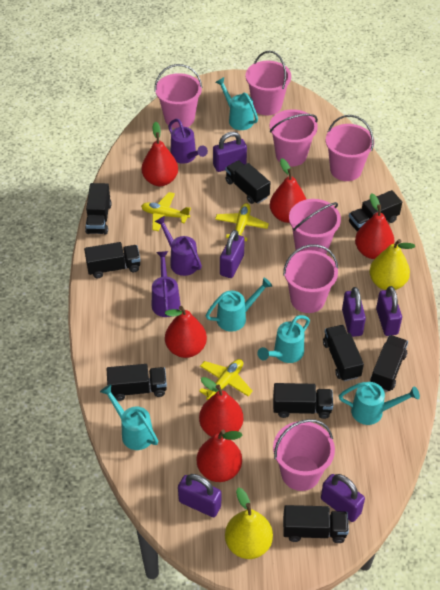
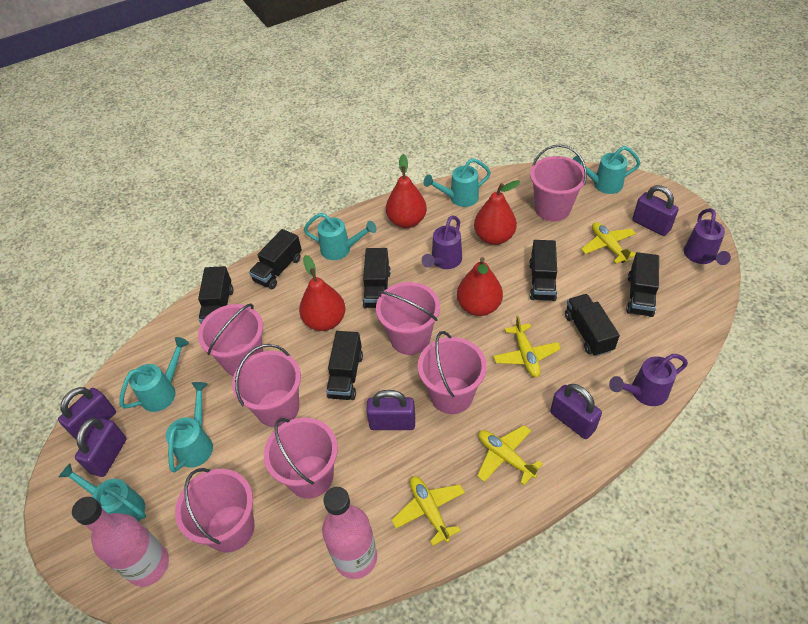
black truck: [84,242,140,278] [85,183,112,235] [107,364,167,401] [225,160,271,204] [273,383,333,419] [283,505,349,543] [323,325,364,381] [349,190,402,232] [370,335,408,392] = 9 -> [198,266,234,323] [249,229,302,289] [326,331,363,400] [363,248,391,308] [529,240,557,301] [565,294,620,357] [626,252,659,317] = 7
pink bottle: none = 0 -> [72,497,169,587] [322,487,377,579] = 2
purple padlock: [178,474,221,517] [213,132,247,172] [220,230,245,278] [321,474,365,522] [342,287,366,337] [376,286,402,336] = 6 -> [58,387,116,440] [75,418,127,477] [366,390,415,430] [550,384,602,439] [632,185,679,236] = 5
red pear: [142,121,178,186] [165,306,207,358] [197,430,243,482] [199,377,243,437] [270,158,307,223] [355,193,395,259] = 6 -> [299,255,345,331] [386,154,427,228] [457,257,503,316] [474,180,521,245] = 4
turquoise watering can: [100,384,158,450] [206,278,272,332] [215,77,258,130] [257,315,310,363] [339,382,420,425] = 5 -> [59,463,146,521] [119,337,189,412] [166,382,213,473] [304,213,377,260] [423,158,491,207] [573,146,640,194] = 6
yellow pear: [225,488,273,559] [370,239,415,290] = 2 -> none = 0
yellow plane: [141,192,191,231] [199,359,253,400] [215,203,269,241] = 3 -> [392,476,465,546] [477,425,543,485] [493,316,561,377] [581,222,636,264] = 4

